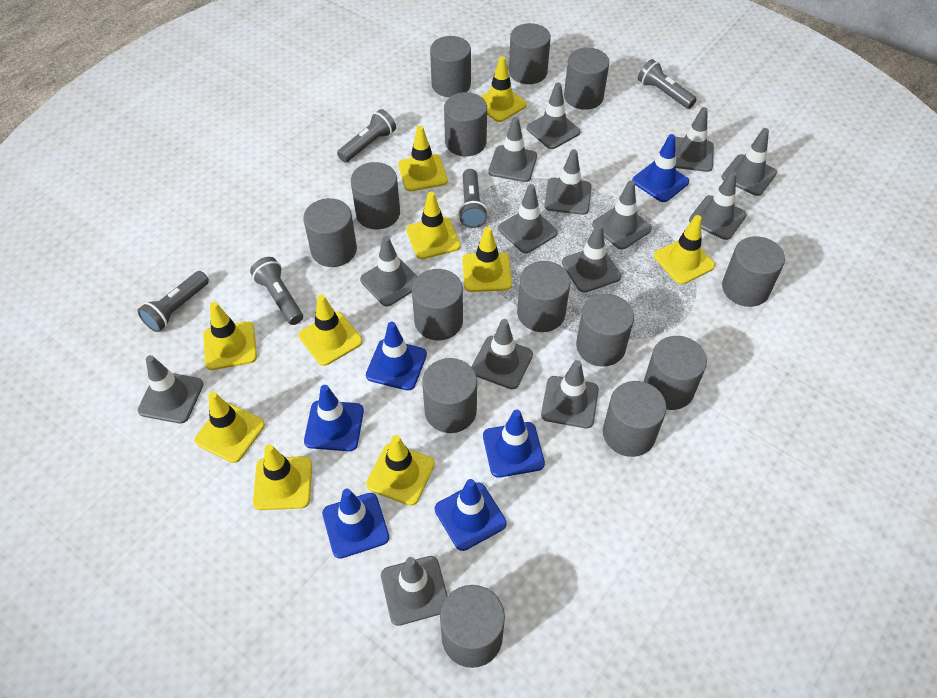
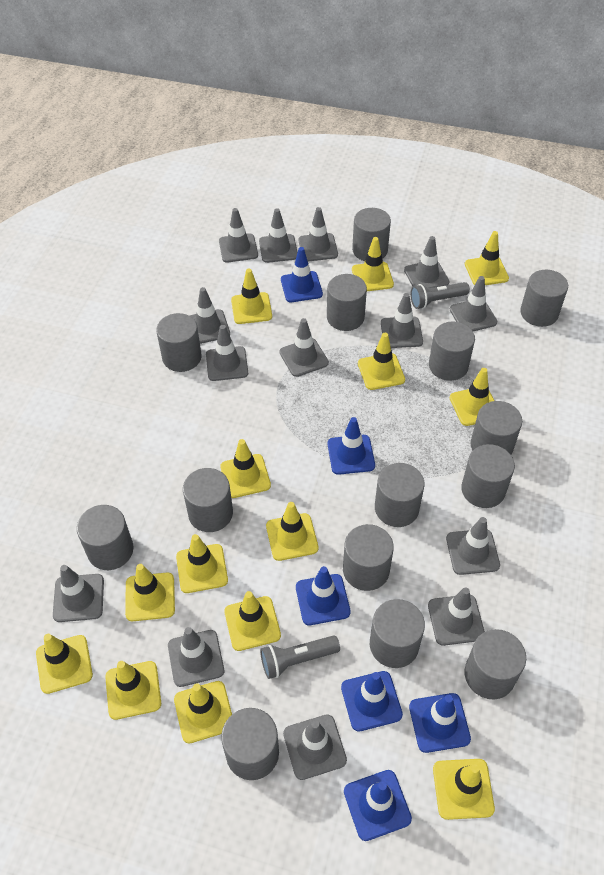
grey flashlight: [137,271,209,332] [250,257,303,325] [337,109,396,163] [458,169,488,228] [638,59,697,109] = 5 -> [260,635,340,679] [410,282,470,309] = 2
yellow traffic cone: [195,392,265,463] [203,302,257,370] [253,444,312,510] [299,295,362,366] [366,435,435,506] [398,126,448,191] [406,192,461,259] [462,227,512,292] [481,56,527,122] [654,215,715,284] = 10 -> [36,634,93,694] [105,661,161,720] [125,564,175,621] [174,681,232,744] [176,534,228,593] [220,439,271,498] [224,591,281,651] [231,269,272,324] [266,502,319,561] [352,237,394,291] [358,333,405,390] [433,759,495,820] [450,368,494,426] [465,231,509,285] = 14

